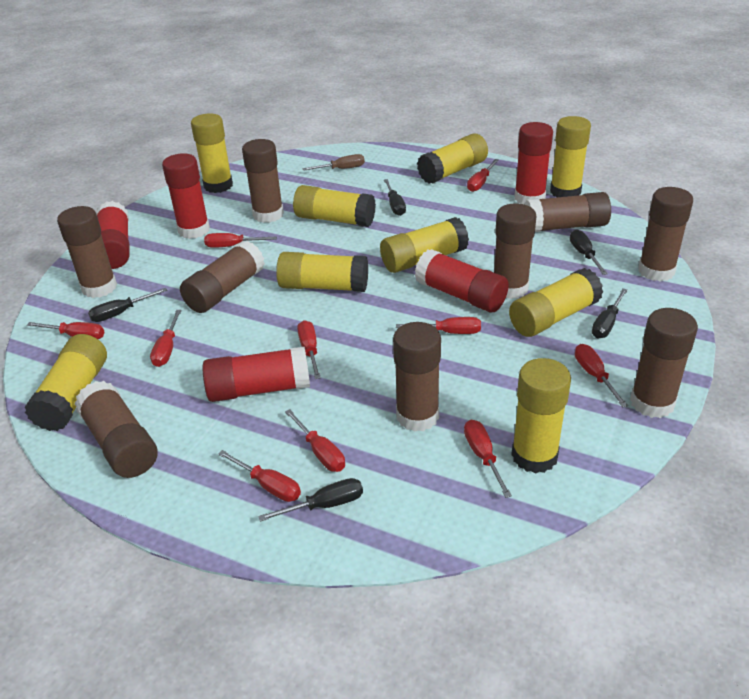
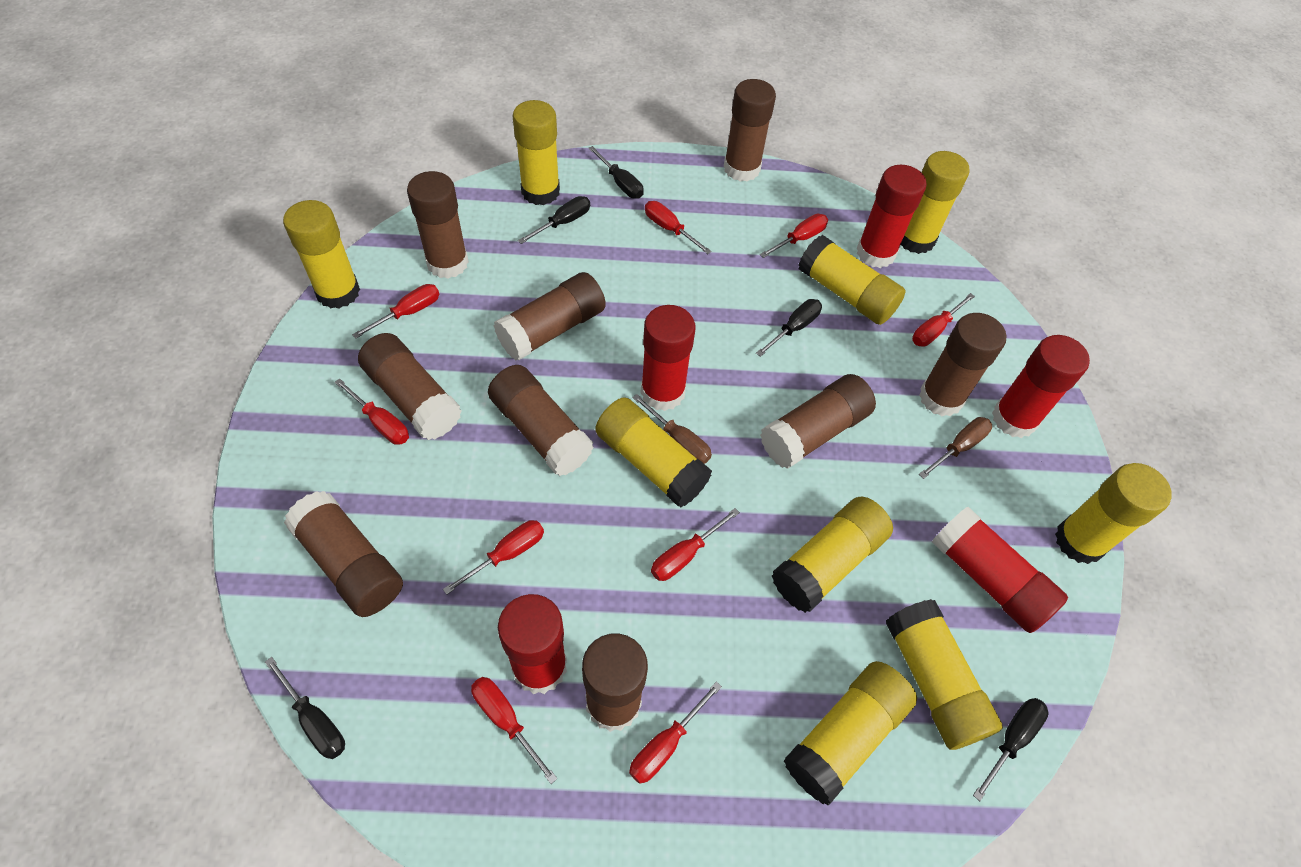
brown screwdriver: [302,154,365,171] = 1 -> [632,394,712,464] [919,417,992,479] = 2
red screwdriver: [27,322,104,339] [150,310,182,367] [204,233,277,248] [218,450,301,502] [285,409,345,472] [297,320,321,379] [396,317,481,334] [464,420,512,498] [467,159,499,192] [575,344,628,407] = 10 -> [335,378,409,445] [352,284,439,339] [443,520,544,595] [471,677,557,784] [629,681,722,784] [645,201,712,254] [651,508,740,581] [760,214,828,258] [912,293,975,347] = 9

